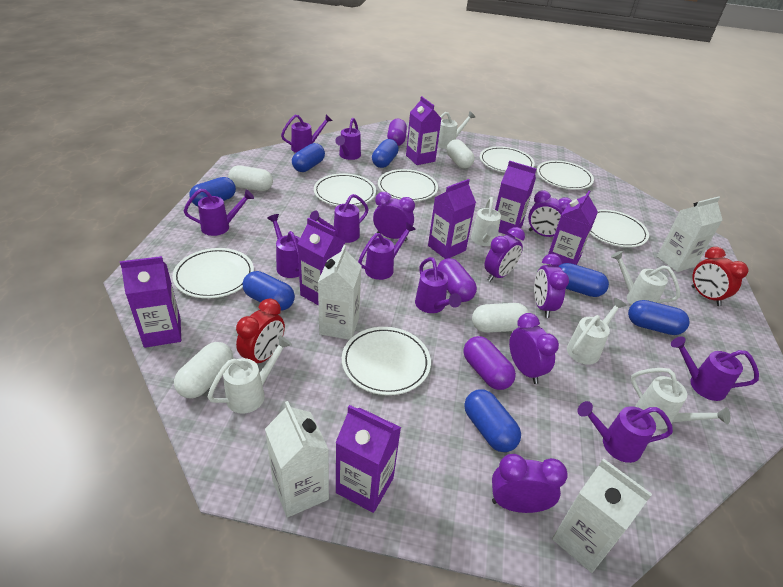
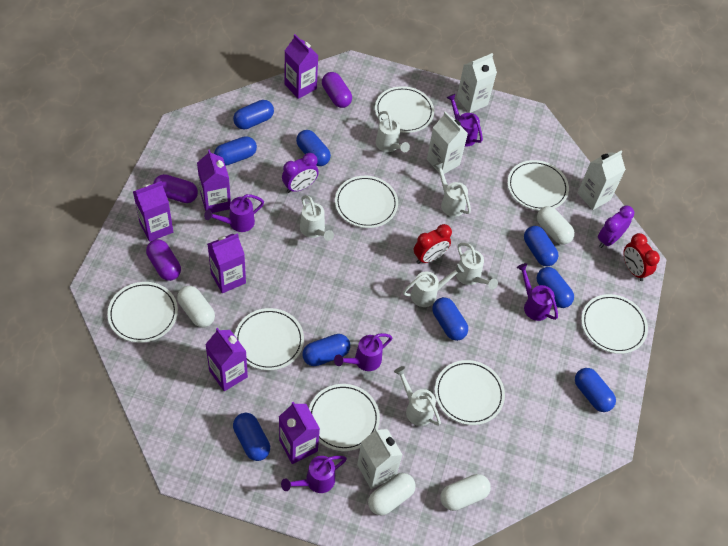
blue capsule: [190,177,236,206] [243,271,295,311] [292,143,325,172] [372,139,399,168] [465,389,521,452] [559,263,609,297] [628,300,690,335] = 7 -> [214,136,257,166] [233,100,274,129] [233,413,270,461] [296,130,331,166] [302,334,350,366] [432,297,468,341] [524,226,558,266] [537,267,574,308] [575,368,616,412] = 9
purple carton: [120,256,181,348] [297,218,345,305] [336,405,401,513] [406,96,442,165] [428,179,476,259] [495,161,537,237] [548,191,598,266] = 7 -> [133,181,173,242] [197,149,231,213] [205,328,248,391] [208,233,246,293] [279,402,320,464] [285,34,319,99] = 6
purple clock: [373,192,415,241] [485,227,525,282] [492,454,568,513] [509,313,559,384] [528,190,572,237] [534,254,569,318] = 6 -> [282,153,319,193] [598,206,634,248] = 2
purple watering can: [184,189,254,236] [267,214,300,278] [281,114,332,153] [310,194,369,243] [336,118,361,160] [358,222,416,280] [415,257,461,313] [578,401,673,463] [671,336,759,401] = 9 -> [204,194,264,232] [281,456,347,493] [334,333,392,371] [446,94,483,146] [517,263,558,321] = 5
white plate: [172,248,254,299] [314,173,376,206] [342,327,431,395] [378,169,438,201] [480,146,535,173] [537,160,594,190] [590,210,649,247] = 7 -> [107,282,178,343] [235,308,304,370] [309,384,380,451] [335,176,398,228] [375,86,434,133] [435,360,505,425] [507,160,569,211] [581,294,648,354] = 8

